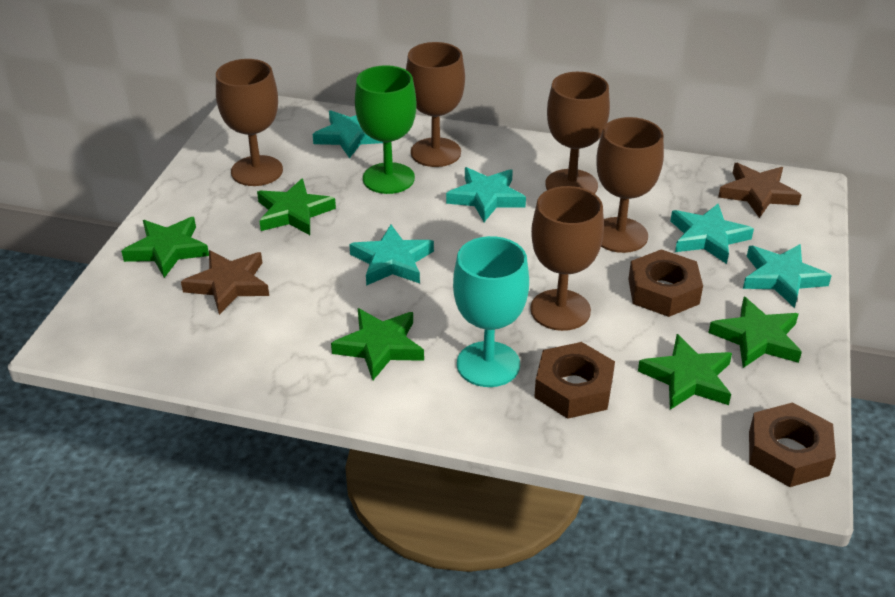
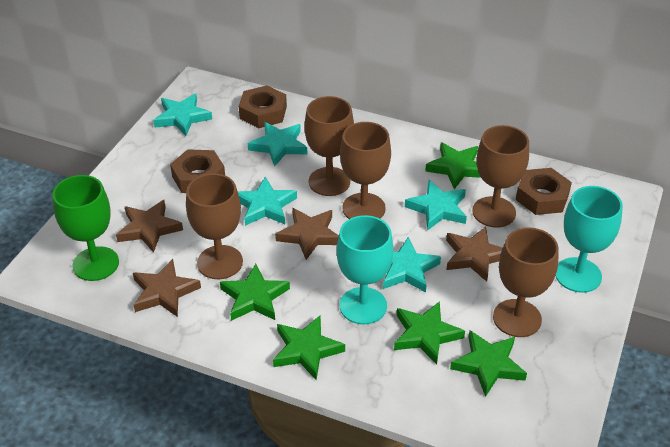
brown star: [181,250,269,315] [718,163,801,218] = 2 -> [116,200,183,253] [133,259,201,317] [275,208,339,260] [446,226,503,282] = 4
turquoise goblet: [453,236,529,387] = 1 -> [337,215,394,324] [555,186,623,293] = 2

